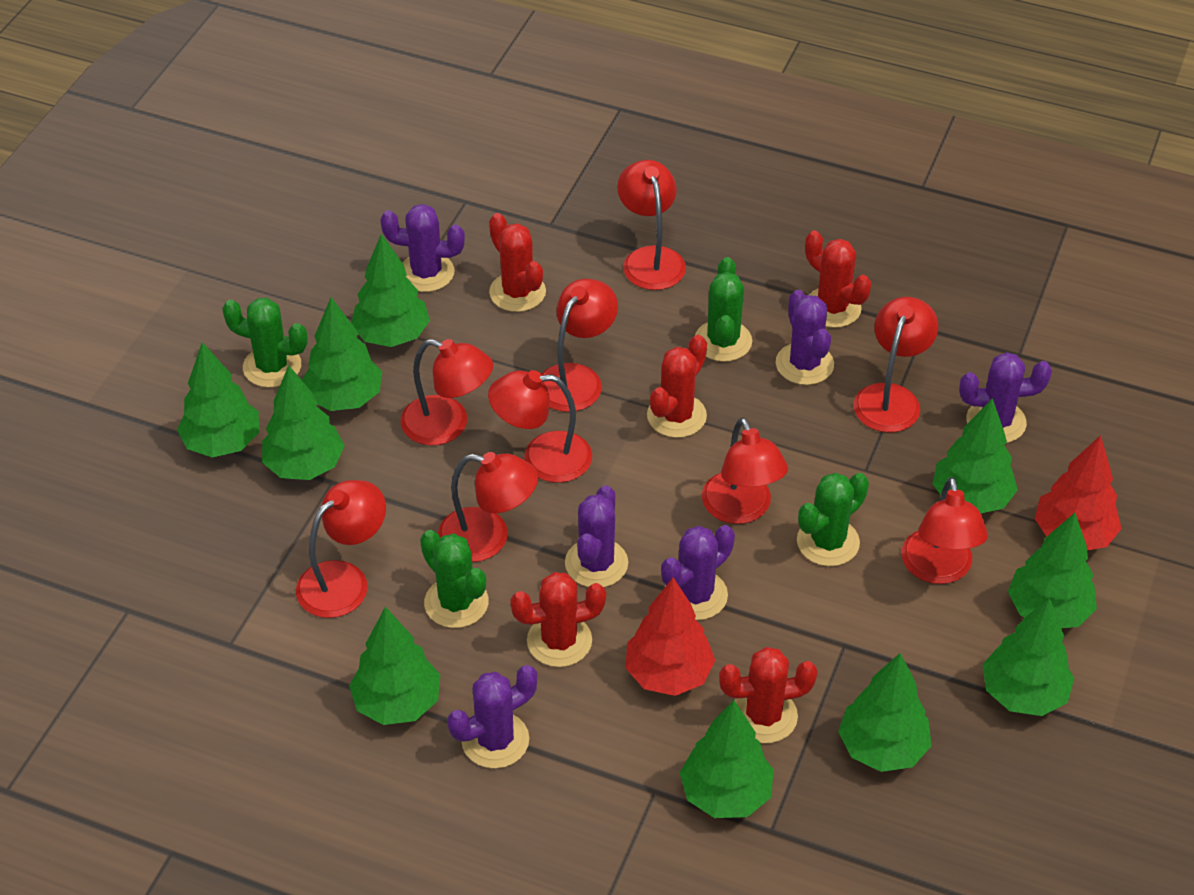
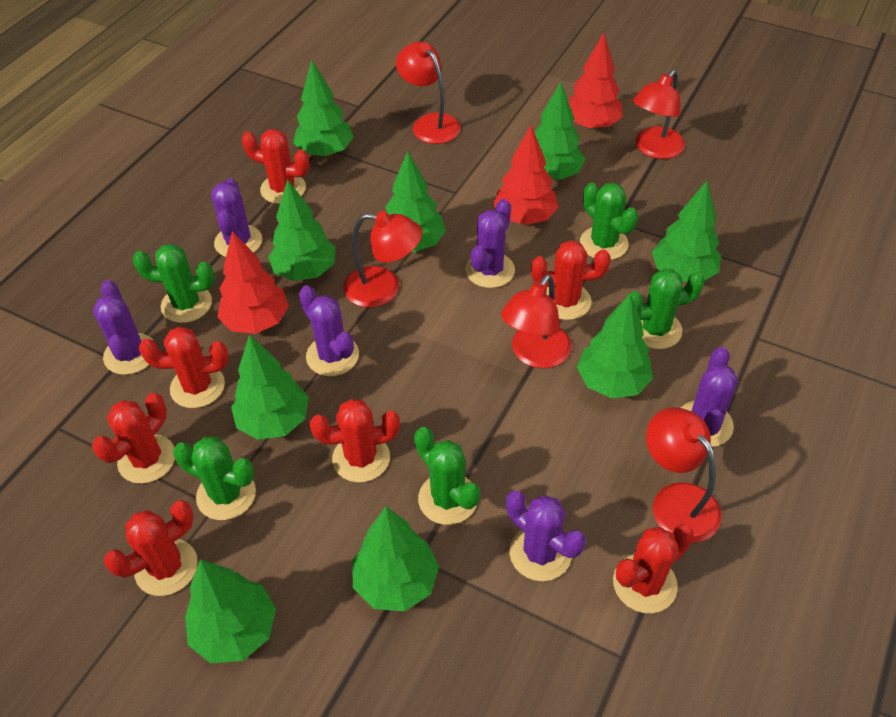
green cactus: [222,298,308,388] [420,530,488,628] [695,257,752,362] [797,473,869,566] = 4 -> [133,244,215,323] [173,437,256,520] [414,427,480,525] [580,183,638,260] [627,269,705,349] = 5
green tree: [177,342,259,458] [262,365,345,480] [302,297,382,411] [349,607,440,725] [351,234,430,347] [680,700,774,818] [838,653,932,772] [933,398,1018,513] [983,598,1074,716] [1008,513,1097,628] = 10 -> [185,559,276,663] [231,335,309,440] [268,179,336,281] [293,60,354,157] [352,507,439,611] [385,151,446,252] [534,82,585,180] [577,293,653,398] [652,181,721,282] = 9
red cactus: [489,213,546,312] [510,572,606,667] [647,335,707,438] [719,647,818,743] [805,231,871,328] = 5 -> [92,393,175,484] [104,500,198,596] [139,327,229,408] [242,129,310,204] [310,399,400,483] [531,240,611,320] [613,524,694,613] = 7
red lamp: [296,480,386,618] [400,339,493,445] [438,452,538,562] [488,370,592,483] [541,279,618,412] [617,160,686,290] [702,417,788,524] [854,297,938,432] [902,477,988,584] = 9 -> [343,211,423,308] [396,42,461,144] [501,274,571,368] [633,70,685,159] [646,407,722,543] = 5
red tree: [625,577,716,696] [1035,435,1122,550] = 2 -> [217,231,289,334] [493,125,559,225] [568,32,623,130] = 3

